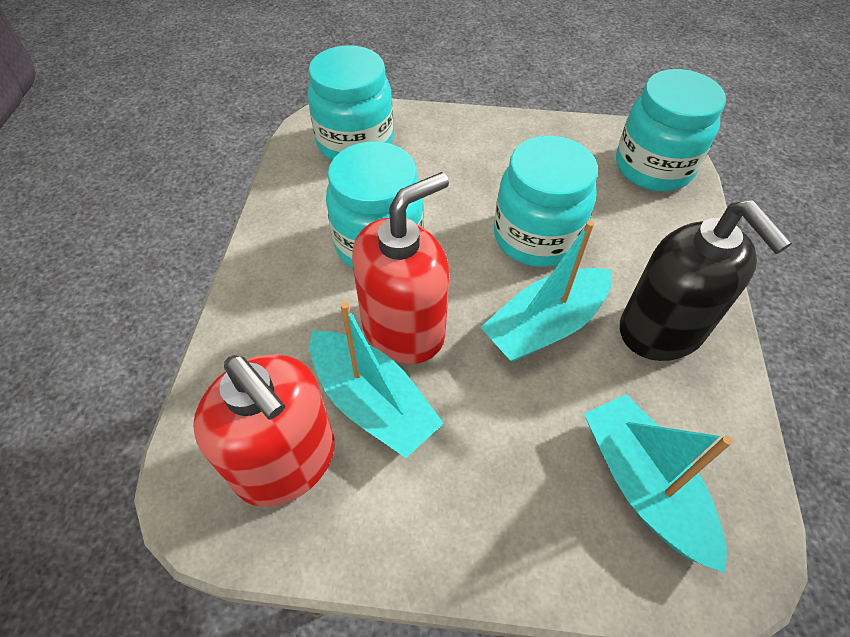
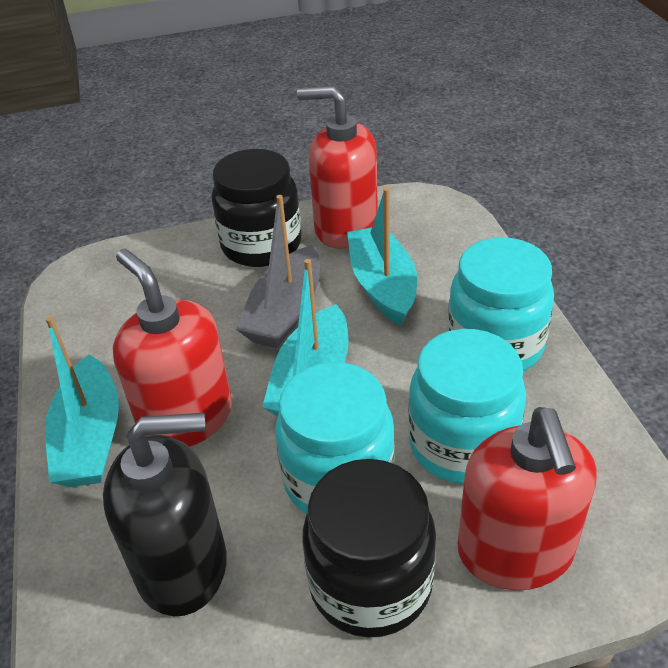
black jar: none = 0 -> [211,149,302,267] [302,459,436,638] = 2
grey boat: none = 0 -> [236,195,320,348] = 1
red soap dispenser: [193,354,335,507] [352,172,449,364] = 2 -> [113,249,232,447] [297,86,378,249] [458,407,597,590] = 3
turquoise jar: [308,45,393,160] [326,141,423,268] [494,136,598,267] [616,69,726,191] = 4 -> [275,362,395,514] [408,329,526,484] [447,237,554,371] = 3

